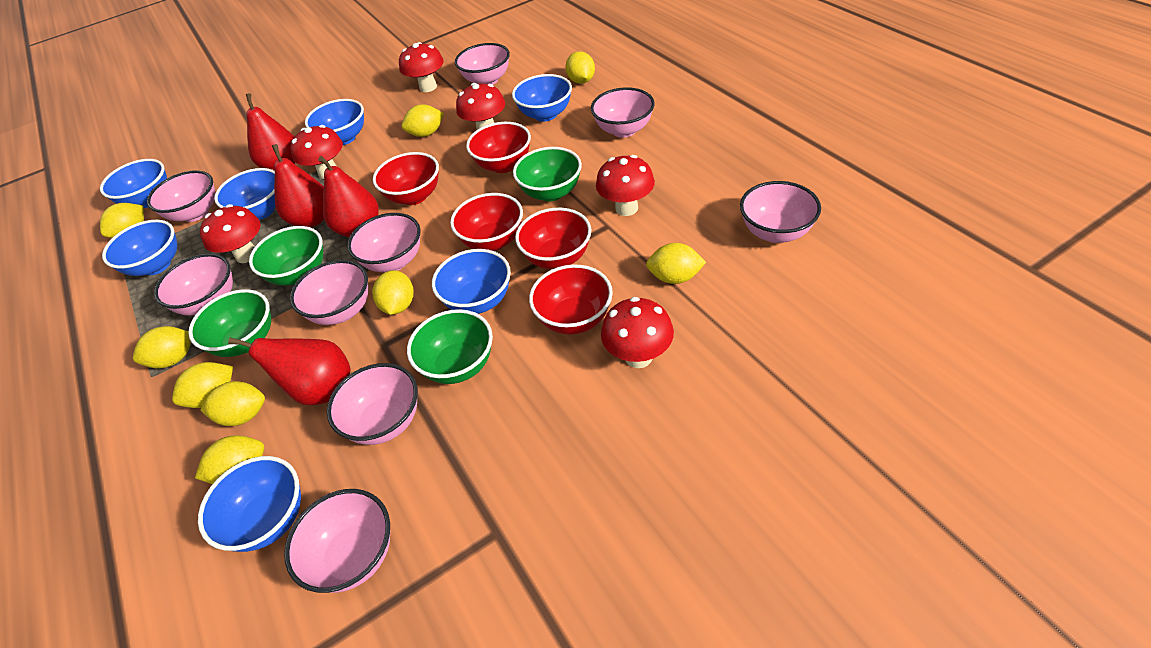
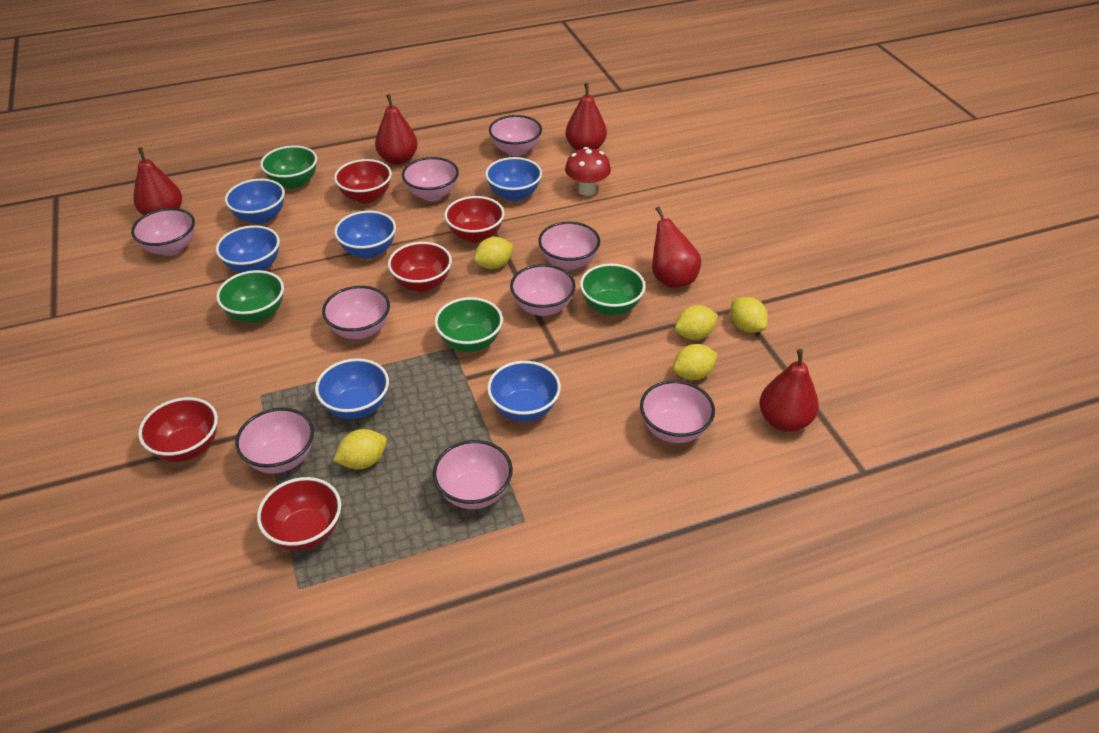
blue bowl: [100,159,167,208] [102,220,177,276] [198,456,301,552] [214,168,276,220] [305,99,364,145] [432,249,511,314] [512,74,572,122] = 7 -> [216,225,280,273] [225,179,285,224] [315,358,389,419] [334,211,396,259] [485,157,542,201] [487,361,561,421] = 6
red mushroom: [200,204,260,263] [290,125,343,179] [399,42,444,92] [456,83,505,130] [596,155,655,216] [601,297,674,368] = 6 -> [565,147,611,196] = 1
red pear: [228,337,351,405] [246,94,296,170] [272,144,324,228] [318,156,379,237] = 4 -> [133,147,182,215] [375,94,418,165] [565,83,607,150] [652,206,701,288] [759,349,819,432] = 5
yellow lemon: [100,203,144,238] [133,326,191,368] [172,362,233,408] [195,435,264,484] [200,381,265,426] [372,270,414,315] [402,104,444,137] [565,51,595,84] [646,243,706,284] = 9 -> [333,429,387,470] [474,237,513,269] [673,344,717,380] [675,305,718,340] [730,297,768,333] = 5

